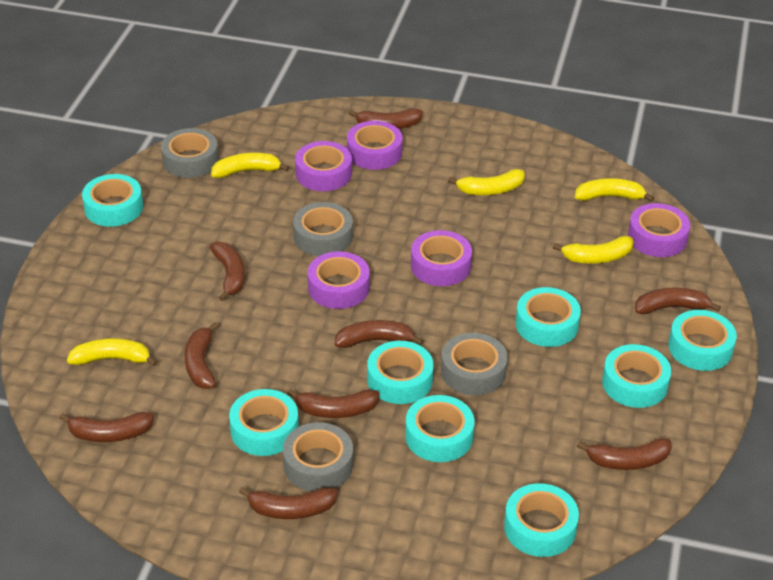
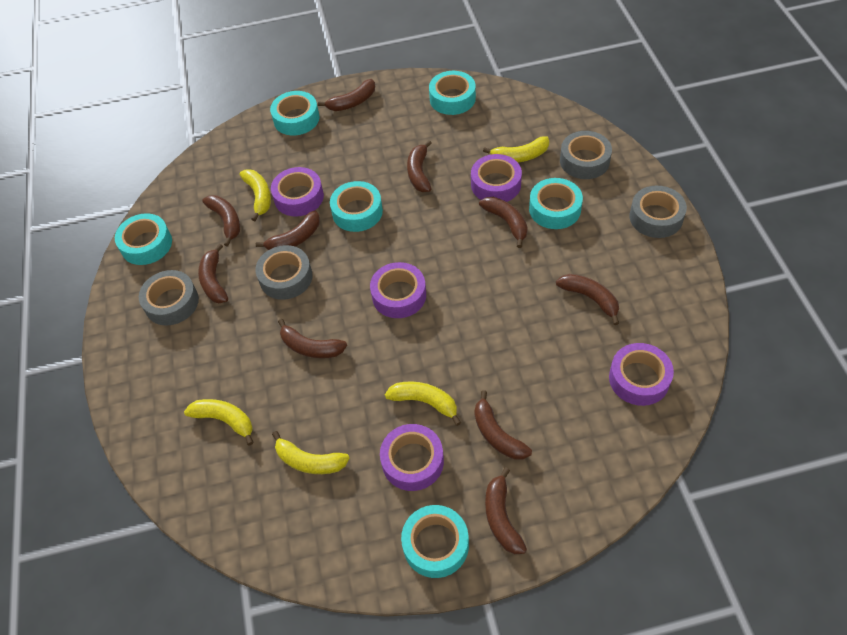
brown banana: [59,412,154,442] [185,322,219,389] [210,242,245,301] [239,487,338,519] [287,389,380,418] [334,320,423,348] [348,108,423,129] [577,438,672,470] [635,287,721,314] = 9 -> [198,243,228,303] [202,195,240,246] [256,210,320,250] [278,319,347,358] [318,79,375,111] [407,140,432,192] [474,390,532,460] [479,197,528,248] [485,467,527,554] [556,274,619,325] = 10
turquoise tape: [82,174,143,227] [229,389,299,456] [367,341,433,404] [405,395,474,462] [504,483,579,557] [516,287,581,347] [602,344,671,408] [668,310,737,371] = 8 -> [115,213,172,265] [270,91,319,136] [330,181,383,232] [401,505,469,578] [429,71,476,115] [529,178,583,229] = 6

